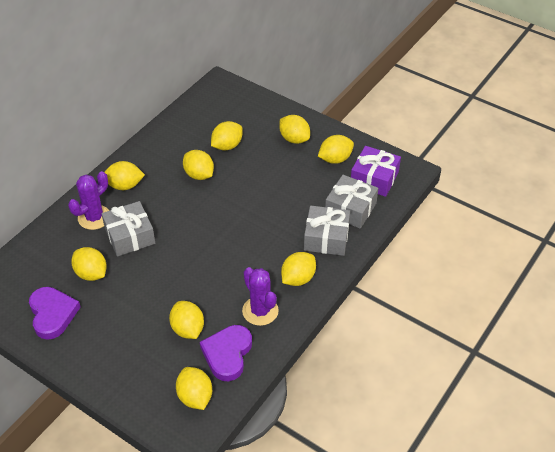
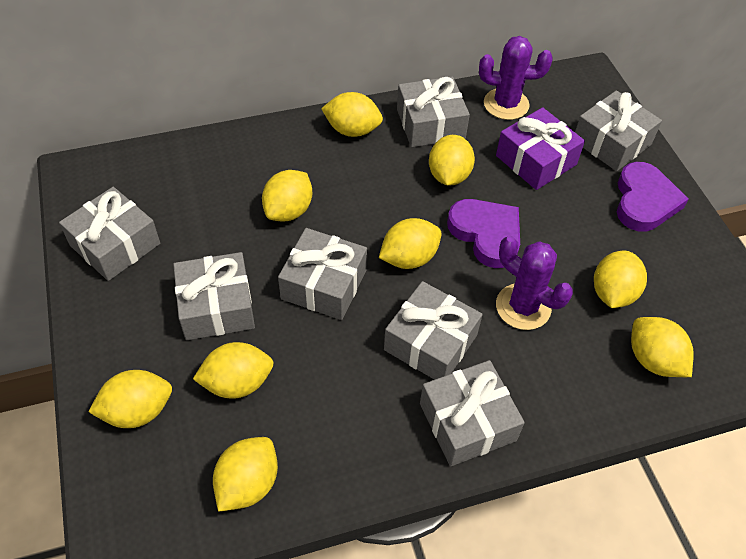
grey gift: [102,201,155,257] [304,206,350,256] [325,175,378,229] = 3 -> [59,187,160,281] [173,252,255,340] [278,228,367,320] [384,281,483,380] [397,77,470,147] [420,360,525,466] [575,90,662,171] = 7

